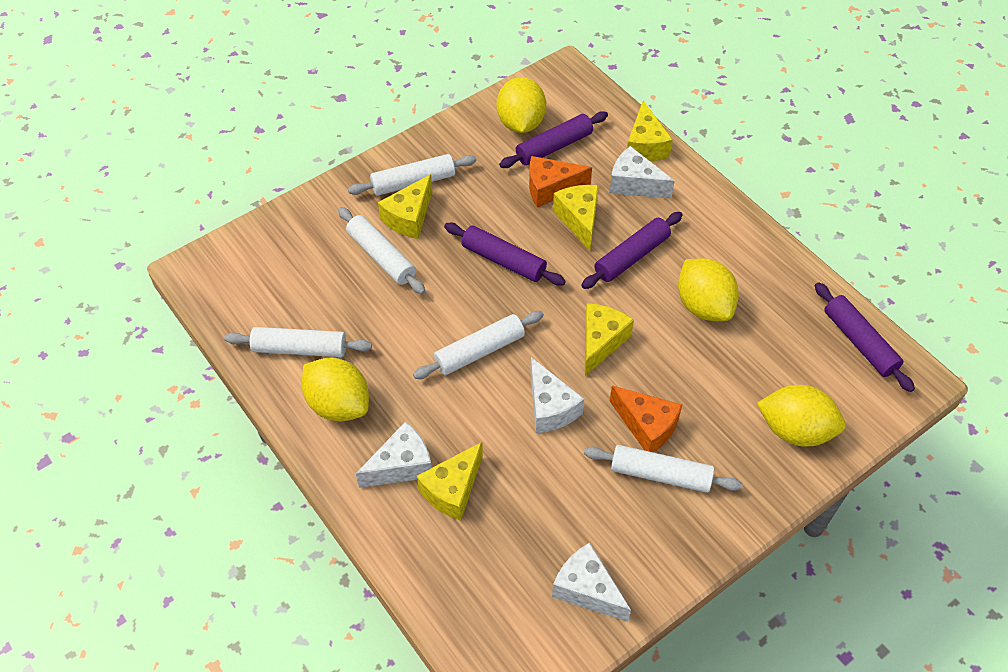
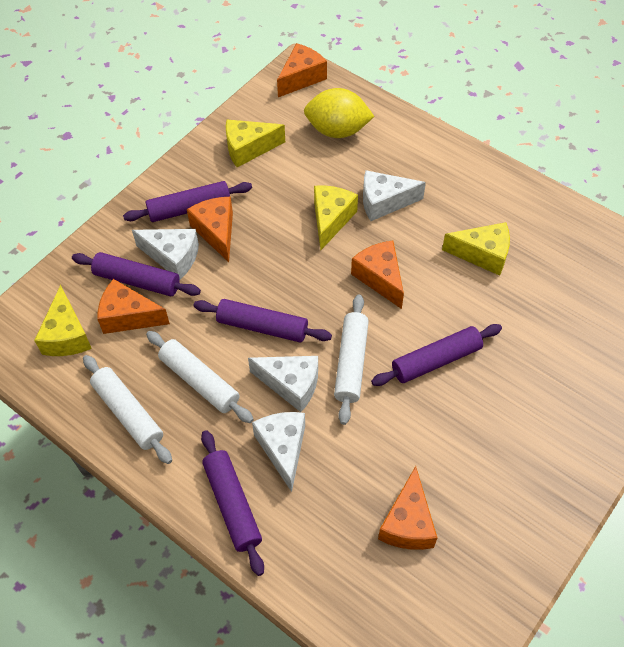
orange cheese: [529,156,592,207] [610,386,682,452] = 2 -> [97,279,170,334] [187,197,233,262] [277,43,327,97] [351,240,404,309] [378,466,437,550] = 5
purple rolling pin: [444,223,566,286] [499,112,608,168] [581,212,682,289] [815,282,915,392] = 4 -> [72,252,201,296] [123,181,252,222] [194,299,332,343] [201,430,264,576] [371,324,502,386] = 5
white rolling pin: [224,327,372,357] [338,207,425,294] [348,154,477,196] [413,311,544,379] [584,445,743,493] = 5 -> [83,355,172,464] [146,331,254,423] [334,295,369,425] = 3
yellow cheese: [378,174,432,239] [417,442,483,521] [553,185,599,250] [585,303,634,376] [627,100,673,161] = 5 -> [34,285,92,356] [226,119,285,167] [314,185,358,250] [442,222,510,276] = 4
yellow lemon: [302,358,369,421] [496,77,546,133] [678,258,739,321] [757,385,846,447] = 4 -> [304,88,374,138] = 1

